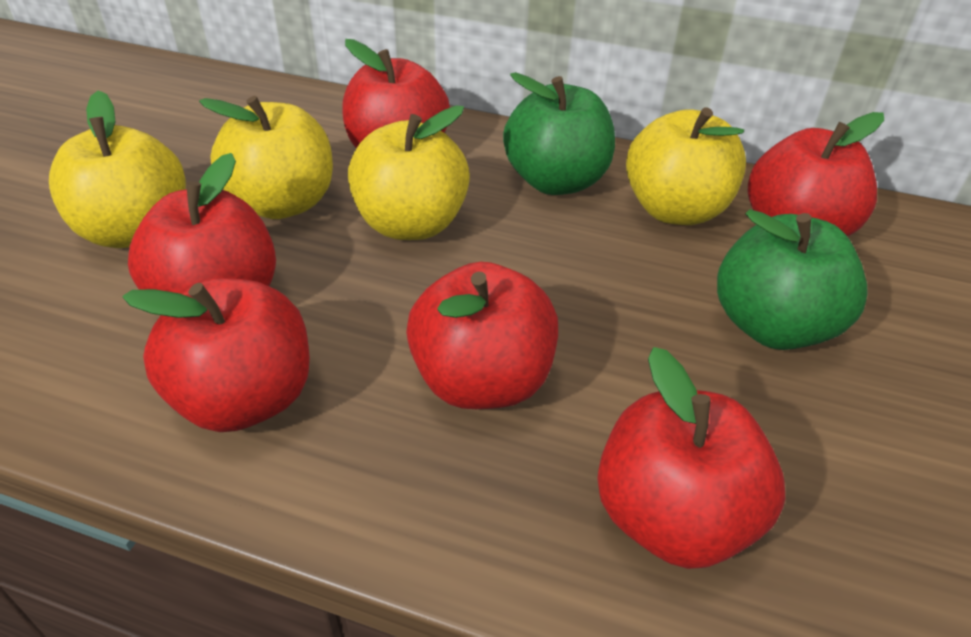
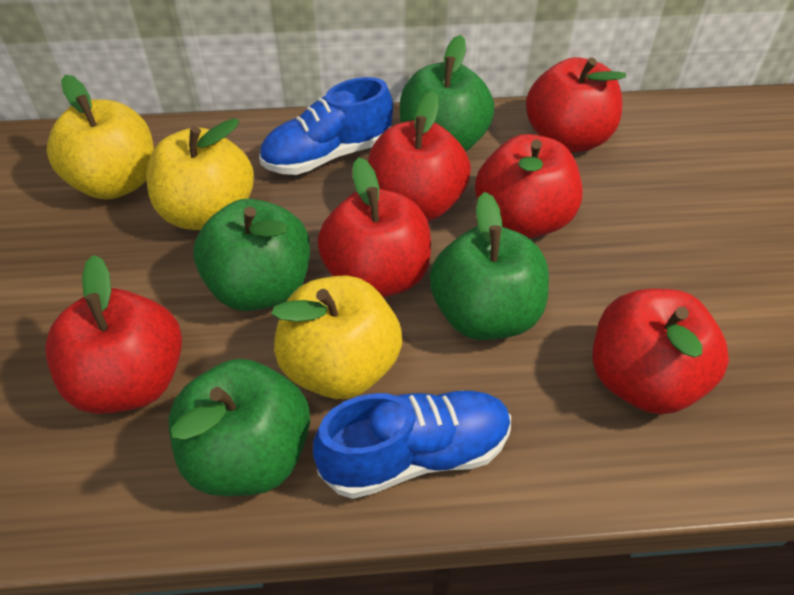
blue shoe: none = 0 -> [259,77,393,175] [313,390,511,499] = 2
green apple: [503,72,615,195] [717,209,868,350] = 2 -> [169,359,310,496] [193,199,310,311] [400,35,495,152] [430,192,549,340] = 4
yellow apple: [49,90,186,248] [199,96,333,219] [348,105,470,240] [626,107,746,225] = 4 -> [47,75,154,199] [146,118,254,230] [272,275,402,399] = 3

